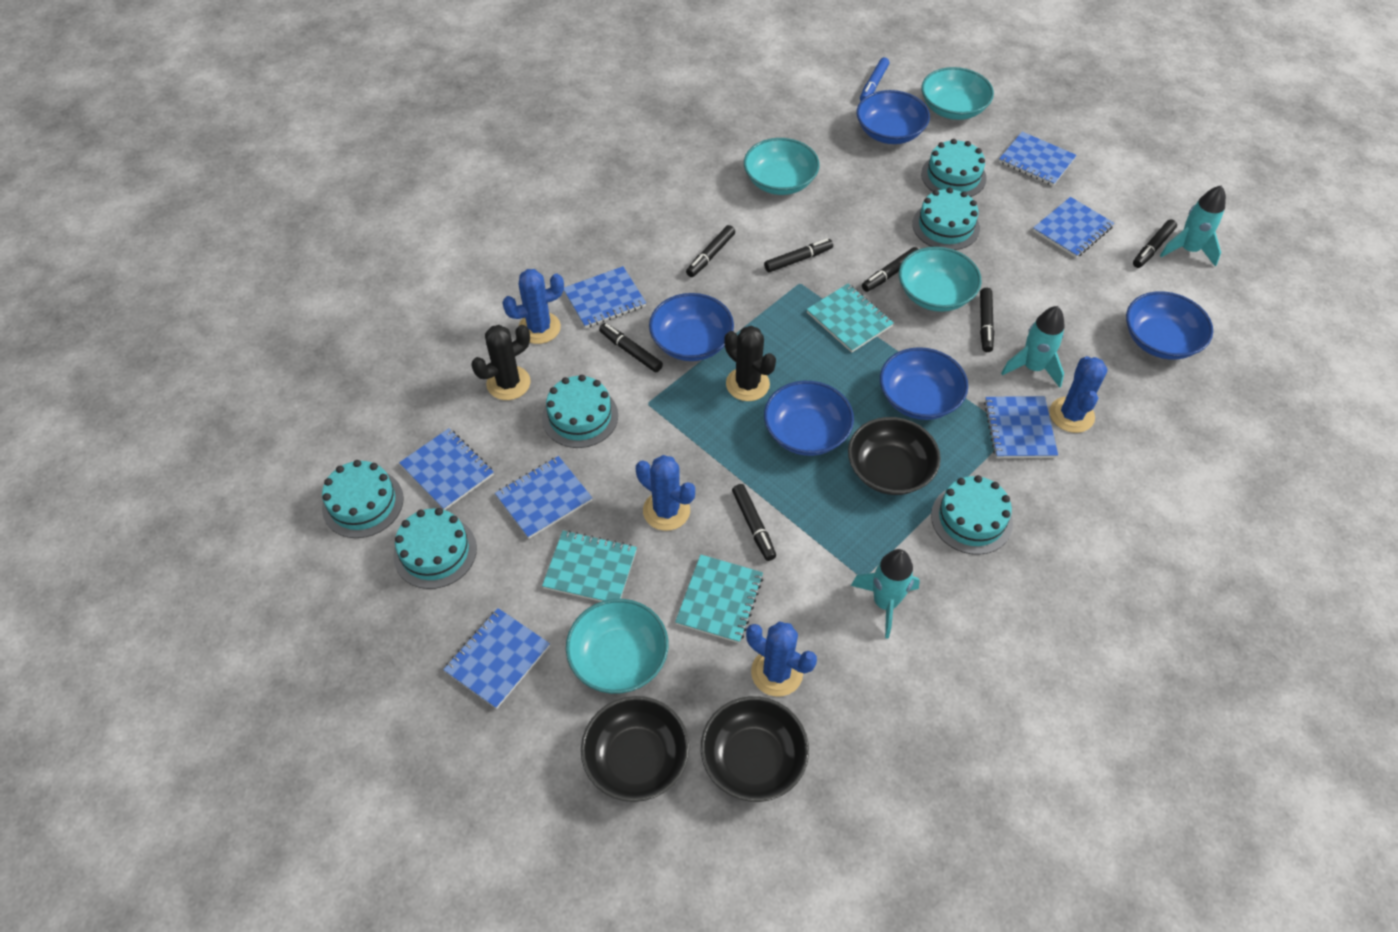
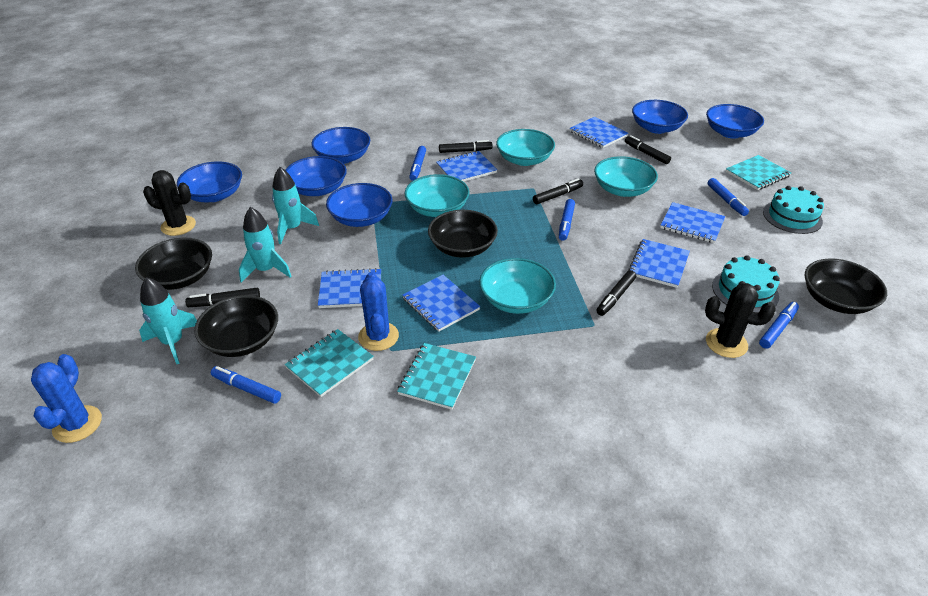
black bowl: [581,696,689,802] [701,696,809,802] [848,417,941,495] = 3 -> [135,238,212,290] [194,295,278,357] [428,210,498,258] [805,259,887,314] = 4
black marker: [599,323,663,372] [686,225,735,277] [732,484,776,561] [764,239,833,272] [862,247,919,292] [980,288,994,352] [1133,219,1177,268] = 7 -> [185,288,260,307] [439,140,493,153] [533,178,583,204] [597,270,636,316] [625,135,671,164] = 5
blue bowl: [649,293,734,361] [764,381,854,456] [857,90,930,144] [880,347,968,420] [1126,291,1213,360] = 5 -> [177,161,242,202] [286,156,347,196] [311,127,370,164] [326,183,393,227] [632,100,688,134] [706,104,764,139] = 6
blue cactus: [502,269,564,344] [636,455,695,531] [746,621,817,697] [1050,356,1108,433] = 4 -> [31,354,102,443] [358,272,399,351] = 2
blue marker: [860,57,889,101] = 1 -> [211,366,281,404] [409,146,426,181] [559,199,575,241] [708,178,749,216] [759,302,799,349] = 5
blue notebook: [399,428,494,510] [443,608,550,709] [495,456,592,539] [564,266,646,328] [984,396,1058,458] [999,132,1077,186] [1033,197,1114,258] = 7 -> [318,268,381,308] [402,275,480,332] [436,151,497,182] [570,117,629,148] [628,239,690,288] [660,202,725,243] = 6
turquoise cake: [322,460,403,538] [393,508,477,589] [542,375,618,448] [912,188,980,250] [921,139,987,197] [931,475,1013,555] = 6 -> [712,255,780,313] [763,186,824,234] = 2

